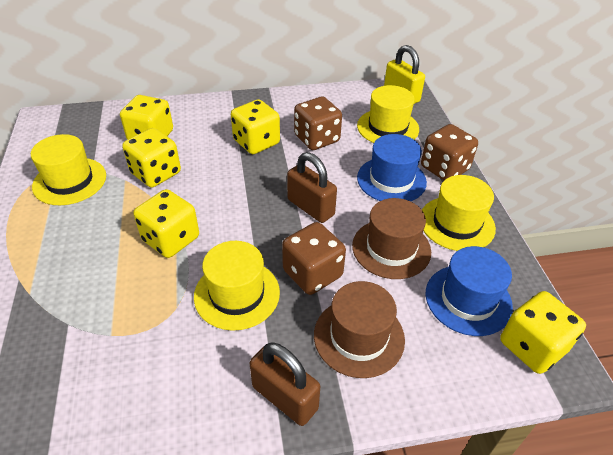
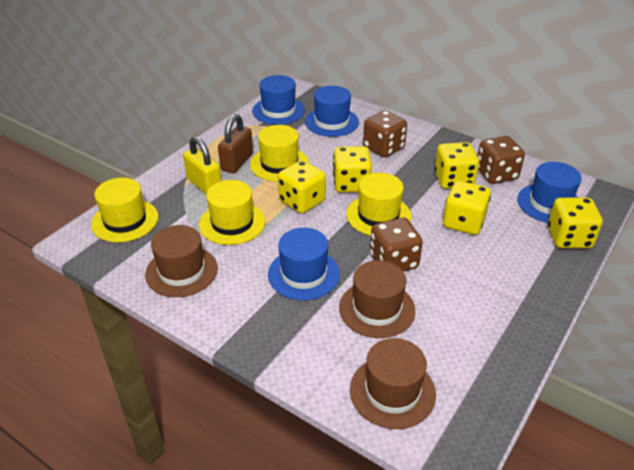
blue hat: [357,134,427,201] [426,246,513,336] = 2 -> [252,75,305,125] [268,228,340,300] [305,86,359,137] [517,162,582,223] = 4
brown hat: [314,281,405,378] [352,198,431,279] = 2 -> [145,225,218,297] [339,260,415,338] [350,338,436,429] = 3
brown padlock: [250,342,320,426] [287,152,337,223] = 2 -> [218,114,253,173] = 1

